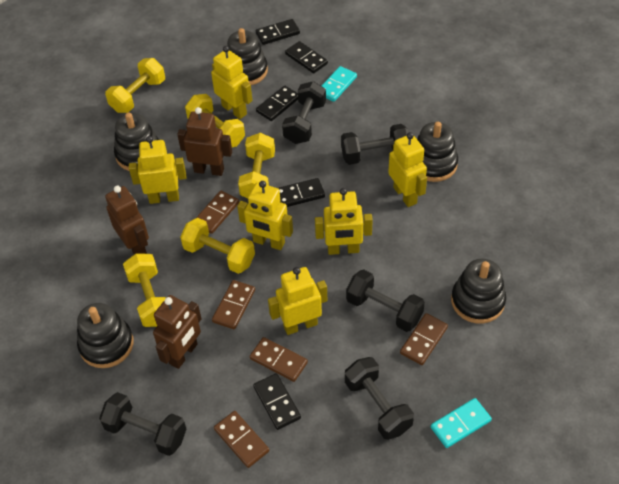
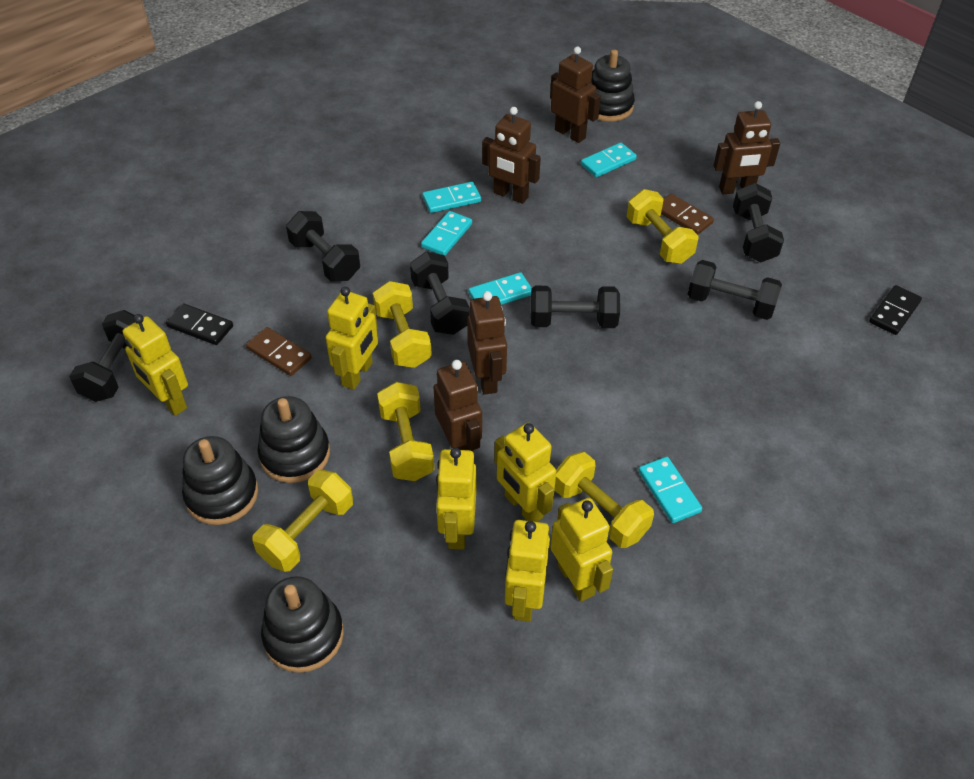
black domino: [253,373,301,430] [256,19,300,45] [256,85,298,121] [278,178,325,207] [285,41,328,73] = 5 -> [166,303,233,345] [869,285,922,335] = 2
black dumbbell: [99,392,186,456] [282,81,326,144] [341,124,409,165] [345,357,414,440] [346,270,425,332] = 5 -> [69,310,135,402] [286,211,360,282] [410,252,470,335] [531,286,620,328] [687,260,782,320] [733,183,784,262] = 6
black stacking toy: [77,303,134,368] [114,113,159,171] [227,28,268,85] [417,122,458,182] [451,259,506,323] = 5 -> [182,436,258,525] [257,396,330,483] [261,576,344,673] [590,50,635,122] = 4
brown domino: [196,191,239,234] [212,280,255,329] [214,411,269,468] [250,337,308,382] [400,313,448,365] = 5 -> [246,327,312,376] [661,194,714,235] = 2
brown robot: [105,186,149,254] [153,295,202,369] [177,107,232,176] = 3 -> [434,360,482,451] [467,291,507,395] [482,107,541,204] [550,46,601,143] [713,101,780,194] = 5
turquoise domino: [322,66,357,102] [431,398,492,448] = 2 -> [421,211,472,255] [422,182,481,213] [468,272,532,305] [581,142,637,177] [638,457,702,523] = 5

